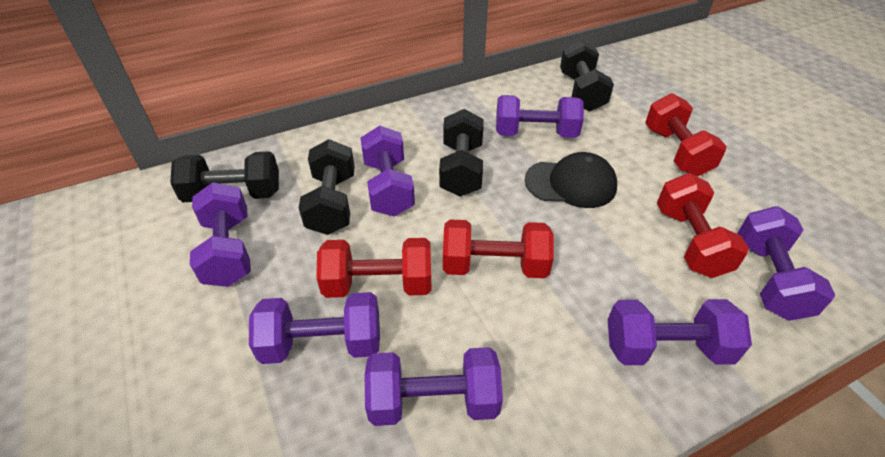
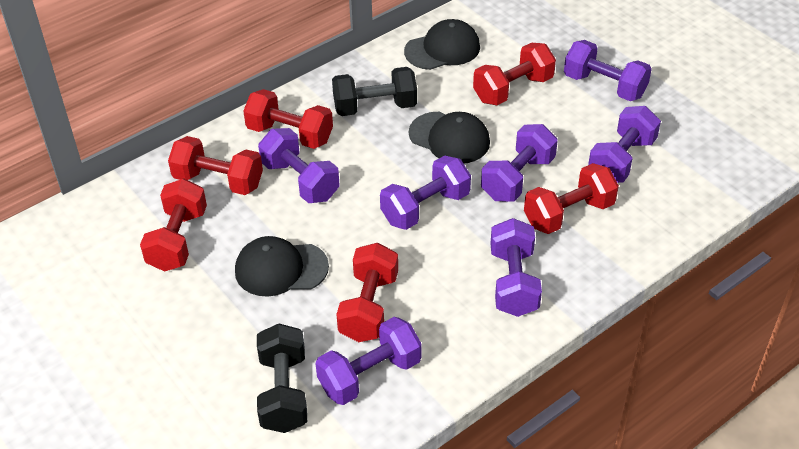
black cap: [524,152,617,208] = 1 -> [235,236,329,297] [404,19,480,70] [409,112,490,164] = 3
black dumbbell: [170,151,279,202] [299,139,355,235] [439,109,484,197] [560,40,614,112] = 4 -> [257,324,307,433] [332,67,417,116] = 2
red dumbbell: [316,238,431,298] [443,219,554,278] [645,93,727,176] [657,173,749,278] = 4 -> [140,179,207,272] [168,136,263,195] [243,89,333,149] [336,243,398,342] [473,43,556,105] [524,163,619,234] = 6

